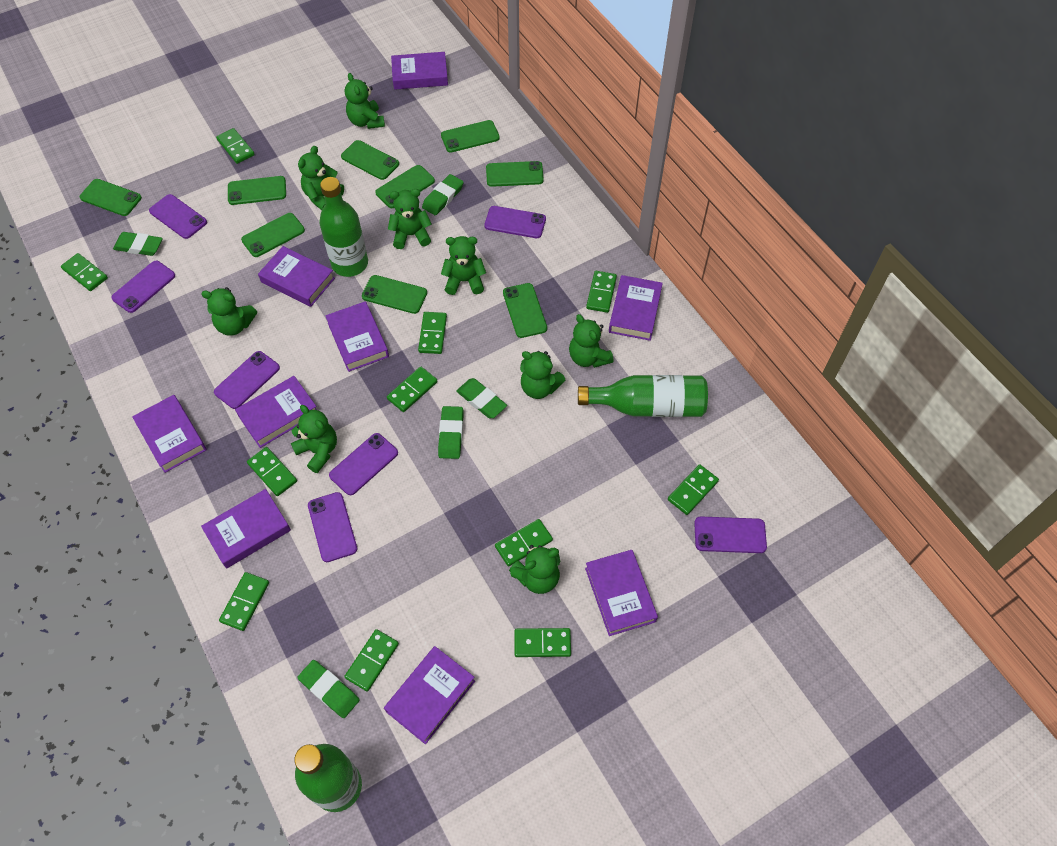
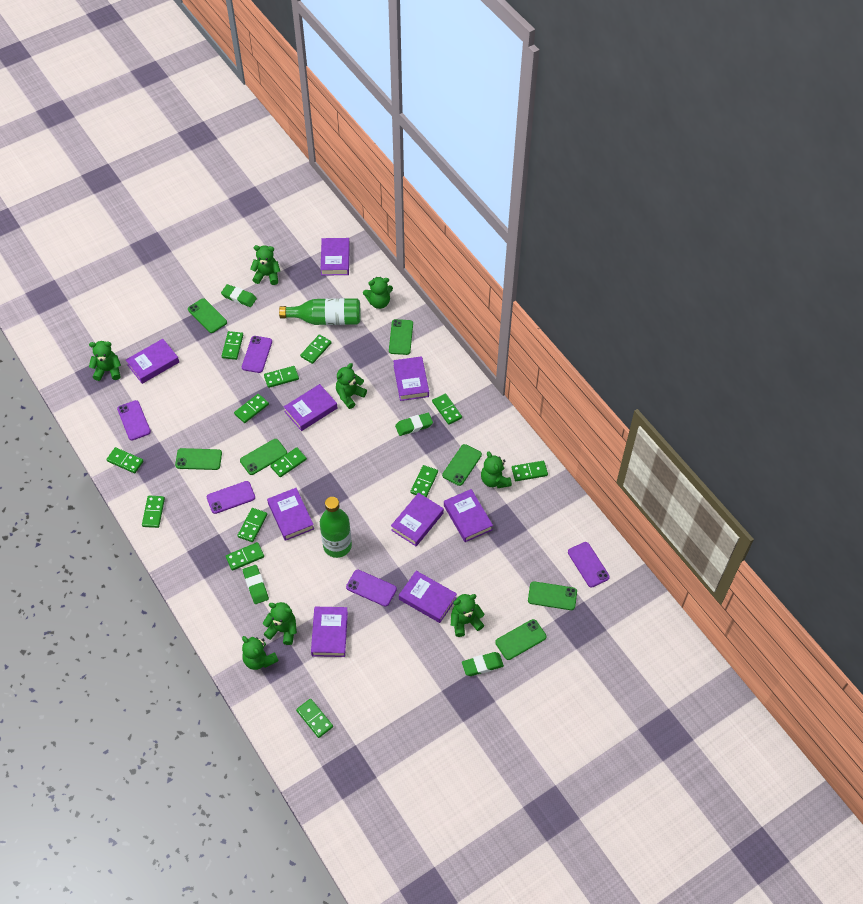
green bottle: [294,744,362,812] [319,177,368,277] [578,375,708,417] = 3 -> [279,298,361,325] [320,497,352,558] = 2
green domino: [61,253,108,291] [216,128,255,164] [219,572,269,631] [247,447,297,496] [344,629,399,692] [387,366,438,412] [418,312,447,354] [495,519,553,566] [514,628,571,657] [586,271,617,313] [668,464,719,515] = 11 -> [106,447,144,473] [142,496,165,528] [222,331,243,360] [226,542,264,571] [234,394,269,423] [237,508,267,542] [264,366,299,388] [270,447,307,477] [296,699,333,738] [300,334,332,364] [410,465,438,497] [432,393,462,425] [512,461,548,481] = 13
green eraser: [113,232,163,256] [297,660,360,718] [422,174,464,215] [438,406,463,459] [456,378,507,418] = 5 -> [221,284,257,307] [243,565,269,604] [395,413,433,436] [462,652,504,676] = 4
green phone: [80,179,142,216] [228,176,286,205] [241,213,305,257] [341,140,399,180] [362,275,427,314] [375,165,435,208] [441,120,500,153] [486,161,544,187] [503,283,547,338] = 9 -> [175,448,222,470] [188,298,227,333] [240,439,287,475] [389,319,413,355] [442,444,482,486] [495,619,547,660] [528,581,577,610] = 7
green teddy bear: [201,287,257,336] [291,405,337,473] [298,146,344,210] [345,73,385,129] [388,189,431,249] [441,236,486,295] [509,545,560,594] [520,351,566,399] [569,314,614,368] = 9 -> [89,341,121,381] [242,636,279,670] [250,245,280,285] [263,602,297,645] [336,363,367,409] [363,277,393,309] [451,594,484,637] [481,451,512,488] = 8
purple phone: [111,261,175,313] [149,194,207,239] [214,351,280,409] [308,492,358,562] [329,433,398,495] [484,206,546,238] [694,516,767,553] = 7 -> [117,400,151,440] [207,481,255,514] [242,336,272,373] [346,570,397,607] [568,542,610,588] = 5

